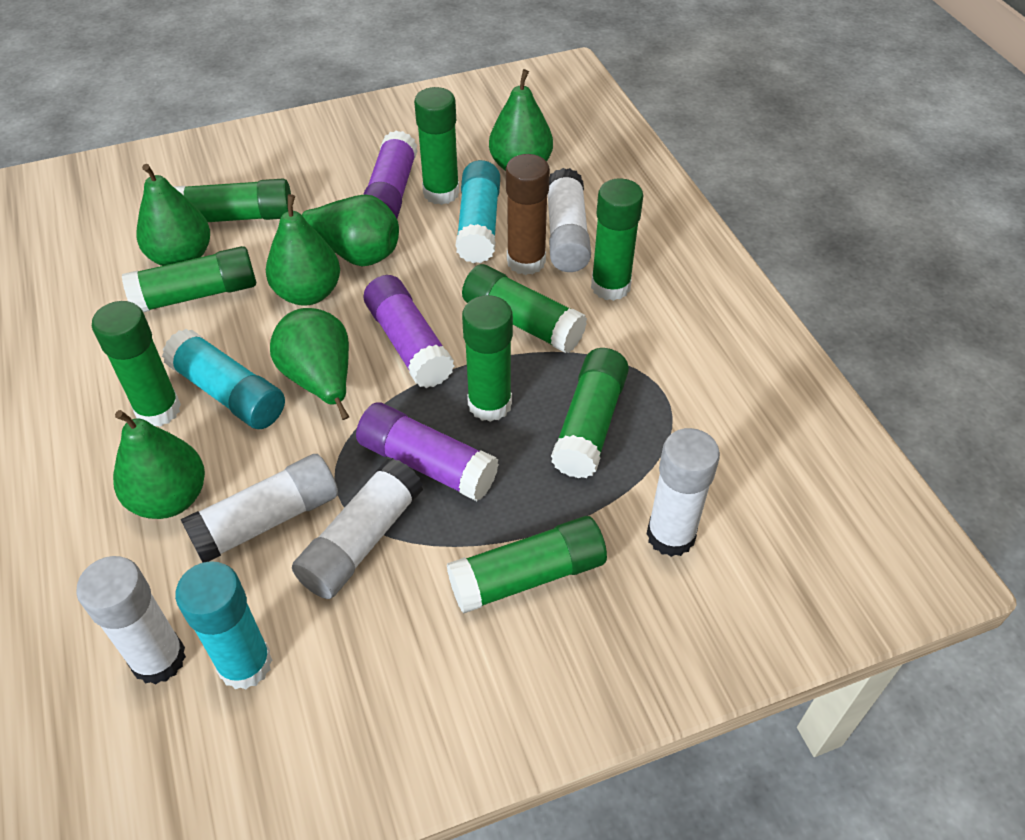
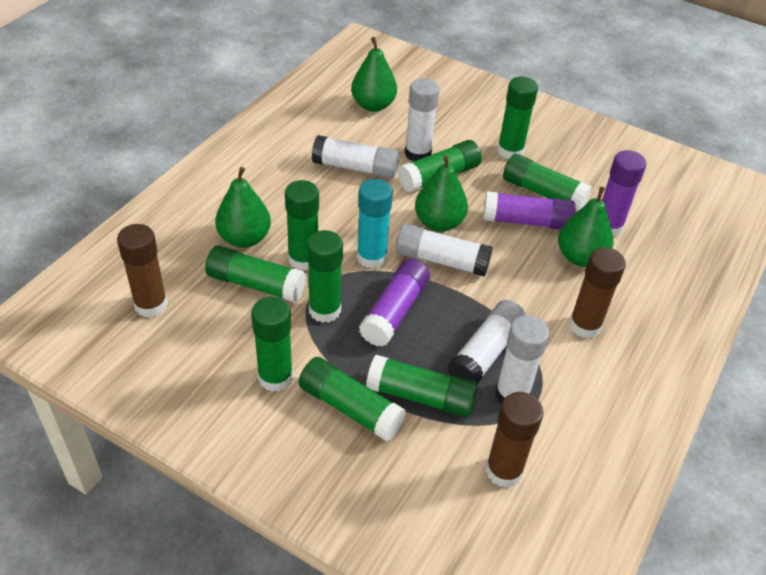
brown glue stick: [506,154,550,275] = 1 -> [117,224,168,317] [486,392,543,488] [569,247,626,339] = 3
green pear: [113,410,205,519] [137,164,210,266] [266,194,340,306] [270,308,349,420] [302,195,399,267] [489,69,553,171] = 6 -> [215,167,271,248] [351,37,397,112] [415,155,468,232] [558,187,613,267] = 4
turquoise glue stick: [162,329,285,429] [175,561,272,690] [456,160,500,263] = 3 -> [357,179,393,269] = 1

